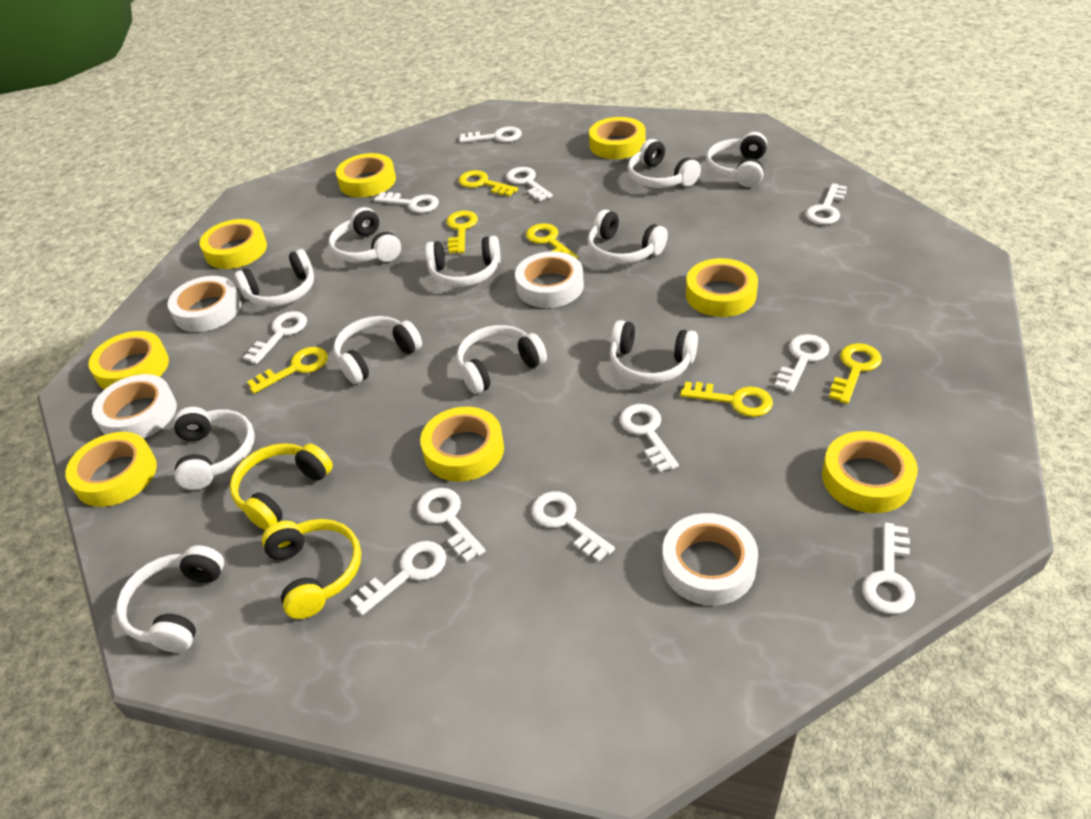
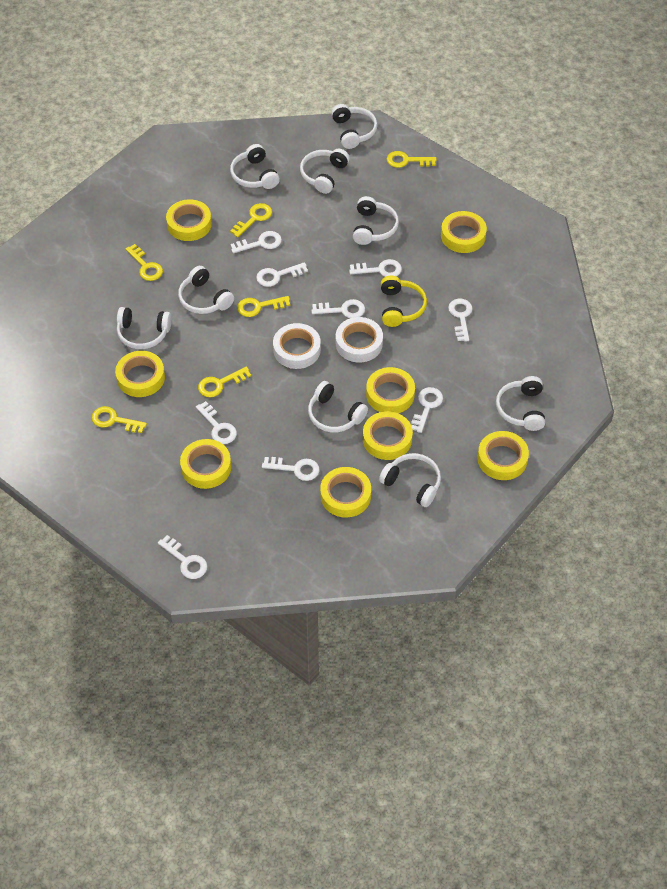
white headphones: [116,545,224,653] [174,407,255,490] [234,249,314,307] [329,207,401,262] [333,316,422,384] [425,236,501,287] [457,325,547,394] [588,209,668,264] [610,320,698,384] [628,139,701,188] [706,132,767,187] = 11 -> [117,307,172,349] [178,266,234,314] [230,144,280,189] [300,149,350,194] [308,381,368,433] [331,104,377,149] [353,196,399,245] [379,453,441,507] [496,376,545,431] = 9
white key: [243,311,307,364] [350,541,446,615] [374,192,439,213] [417,488,486,562] [459,126,522,143] [506,167,553,201] [531,491,615,562] [620,404,679,472] [775,334,829,393] [806,183,847,225] [862,522,915,614] = 11 -> [158,535,207,579] [196,401,237,444] [230,231,282,253] [256,262,308,287] [262,457,320,481] [311,299,365,318] [349,259,402,277] [411,387,443,433] [448,299,473,342] = 9
white tape: [92,374,177,439] [168,276,241,332] [515,251,584,308] [662,513,758,605] = 4 -> [273,323,321,369] [336,317,383,363] = 2
yellow headphones: [230,443,333,530] [262,519,361,619] = 2 -> [381,276,427,327] = 1

